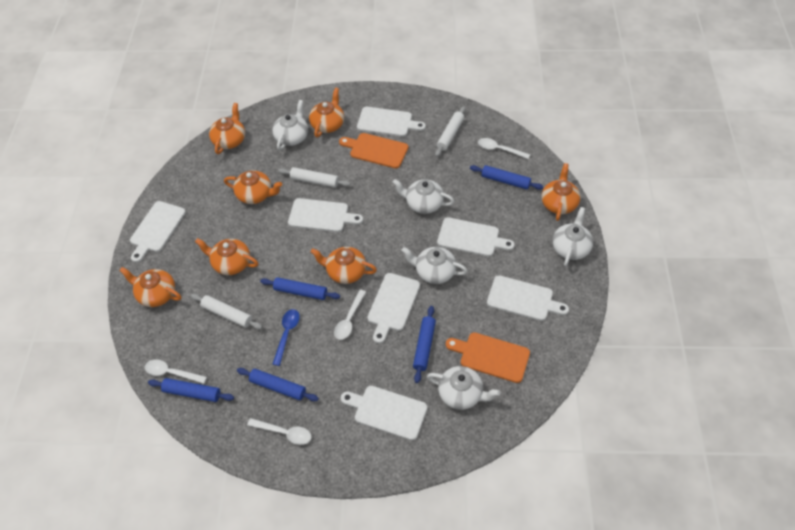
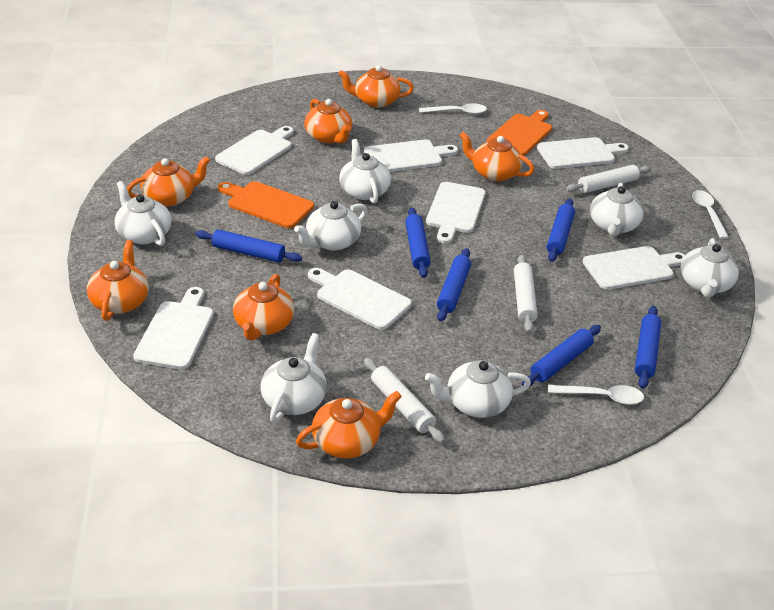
blue rolling pin: [148,378,234,402] [237,368,319,401] [260,277,340,300] [413,306,436,383] [470,165,543,190] = 5 -> [196,229,302,262] [405,207,431,278] [437,248,471,321] [522,325,601,387] [546,198,575,262] [635,306,661,389] = 6
blue spoon: [273,309,300,366] = 1 -> none = 0
white spoon: [144,359,207,384] [247,418,312,445] [334,290,366,340] [478,138,530,159] = 4 -> [419,103,487,115] [548,385,644,405] [692,190,729,239] = 3
white teapot: [272,100,308,150] [392,179,455,214] [401,247,467,284] [427,366,500,410] [552,207,593,267] = 5 -> [115,181,171,246] [260,333,327,423] [294,201,367,251] [339,139,391,204] [425,360,531,418] [590,183,644,236] [680,238,739,298] = 7

